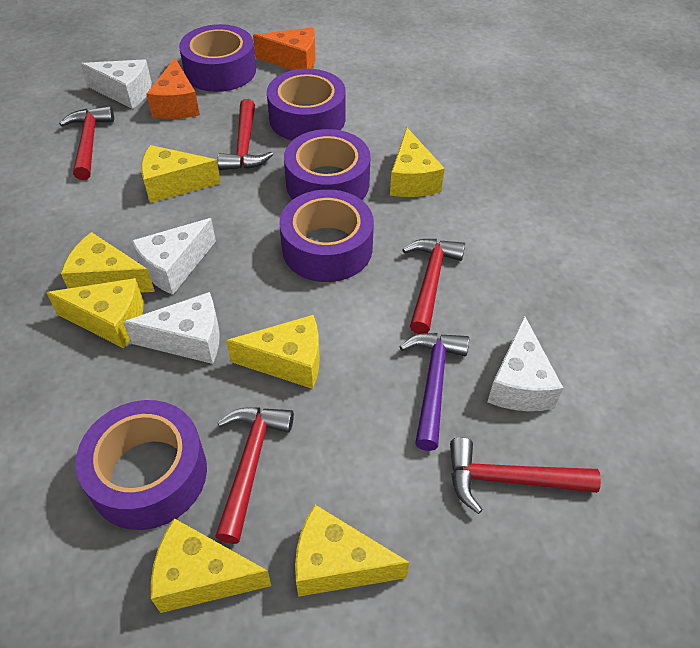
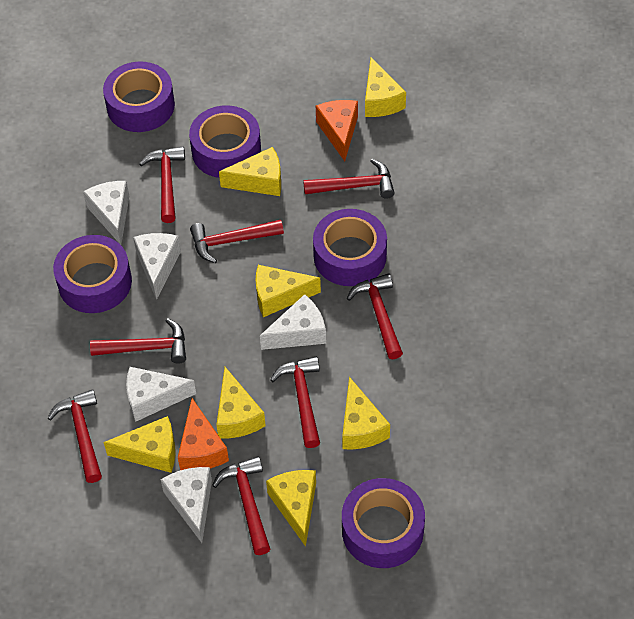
purple hammer: [400,333,469,451] = 1 -> none = 0
red hammer: [59,106,114,180] [215,407,294,544] [217,99,273,170] [402,239,465,334] [450,437,601,514] = 5 -> [48,389,102,483] [90,318,186,364] [139,146,185,223] [190,220,284,263] [212,456,270,555] [270,357,320,448] [303,159,395,199] [347,273,403,359] = 8
white cheese: [81,59,152,109] [123,292,220,364] [132,218,216,295] [487,315,563,411] = 4 -> [83,181,129,245] [126,367,196,422] [133,233,181,300] [161,467,212,543] [260,294,326,350] = 5

